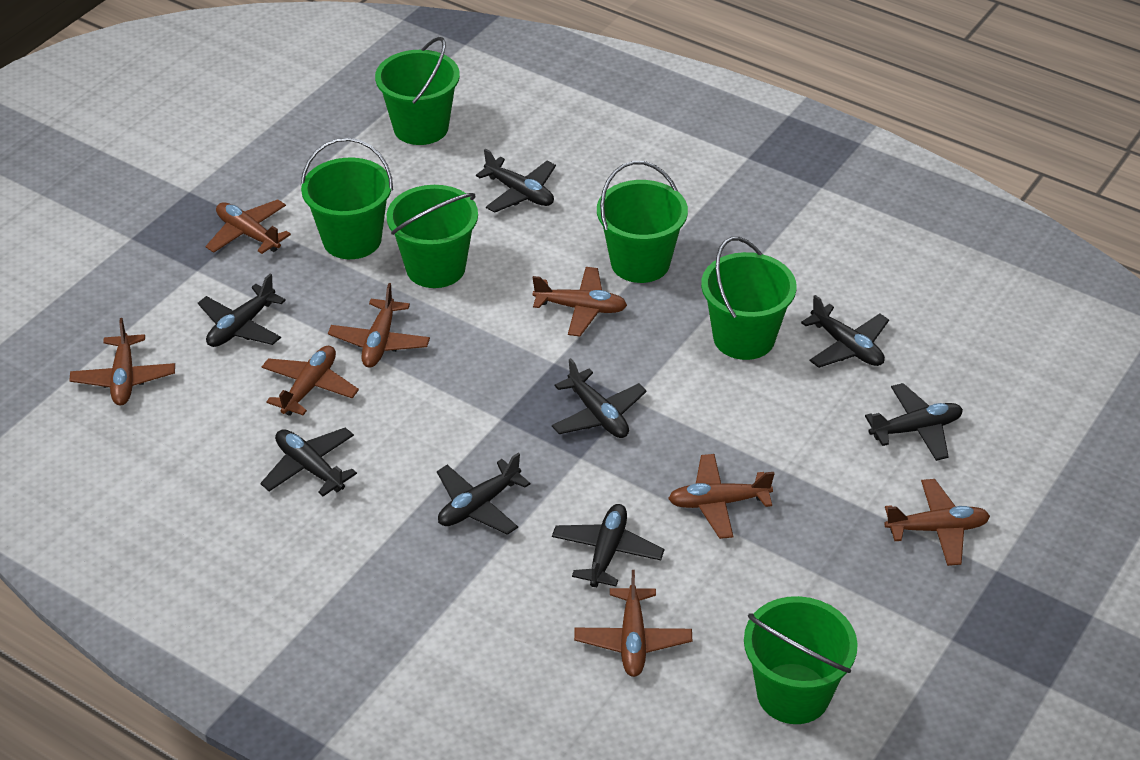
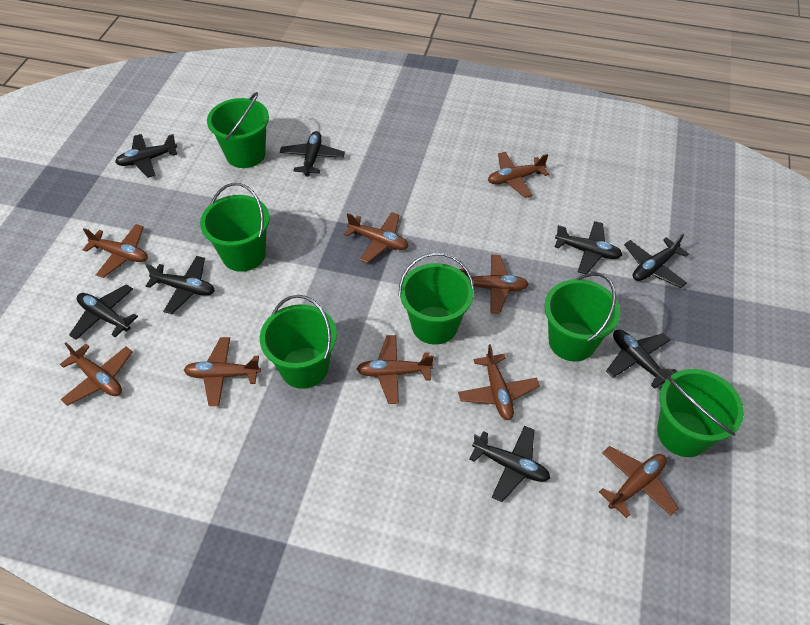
brown plane: [69,318,175,405] [205,199,291,254] [262,346,359,416] [328,283,430,368] [532,267,627,337] [574,570,692,677] [668,454,775,539] [884,479,990,566] = 8 -> [60,343,132,406] [83,224,148,278] [184,337,261,406] [344,212,408,263] [357,335,434,404] [458,344,540,420] [459,255,529,314] [488,152,549,198] [599,446,679,518] = 9

